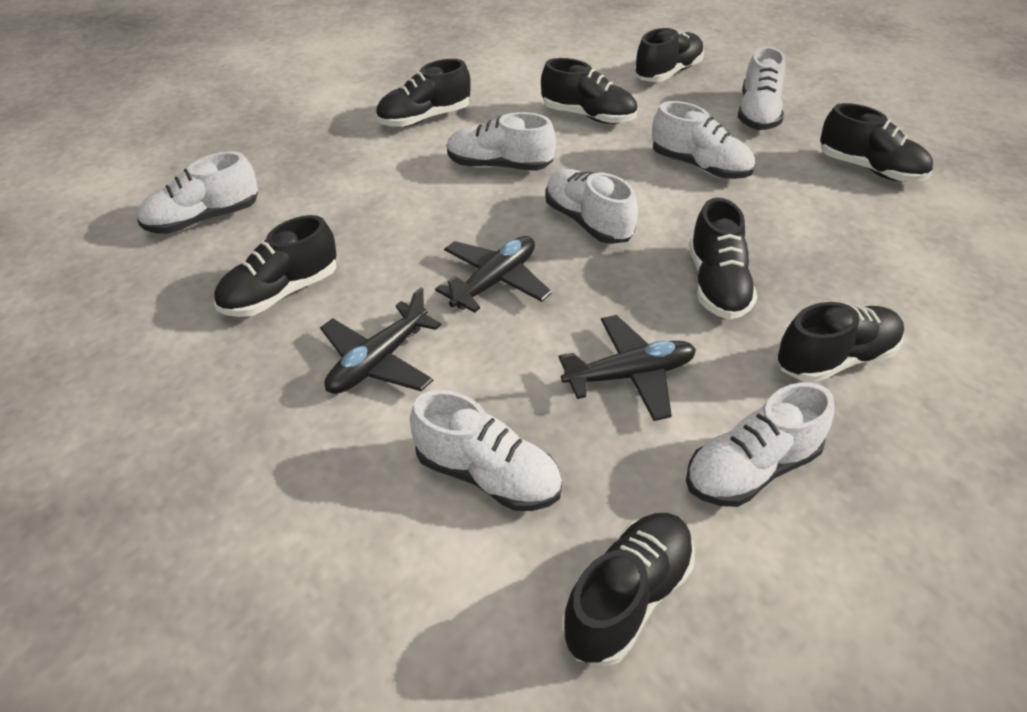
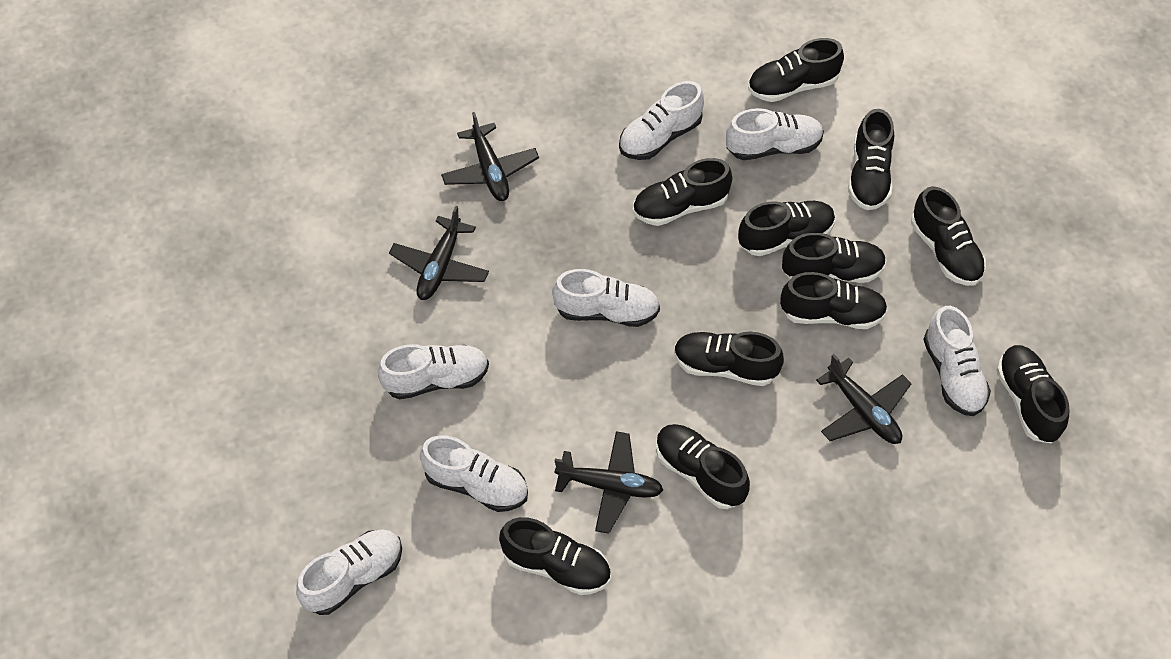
black plane: [320,288,441,394] [435,236,552,313] [559,315,696,421] = 3 -> [389,206,489,300] [441,112,539,201] [554,431,663,534] [816,354,912,444] = 4
black shoe: [214,215,337,317] [376,59,471,127] [541,58,637,124] [562,513,695,667] [634,28,704,82] [689,198,757,319] [776,302,904,383] [820,103,933,182] = 8 -> [499,517,611,595] [633,158,732,226] [656,424,750,509] [674,332,784,386] [738,201,835,256] [748,38,844,102] [780,272,888,329] [782,233,886,283] [848,109,894,210] [911,186,986,286] [996,345,1069,443] = 11

